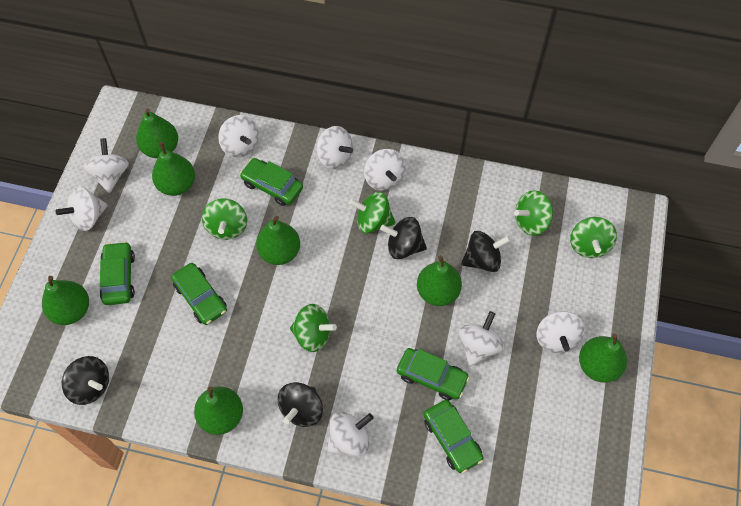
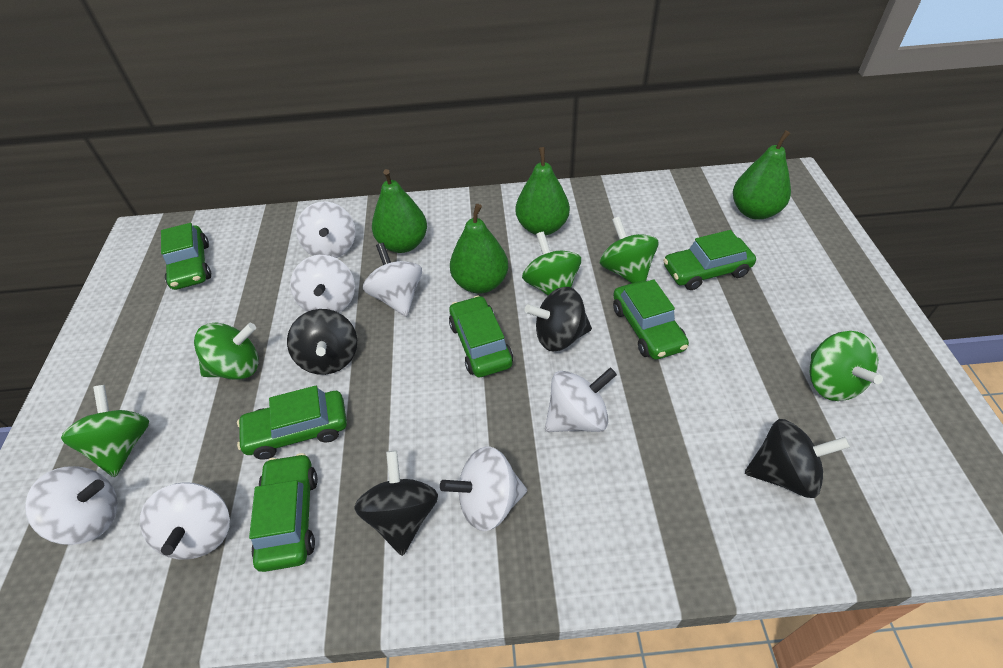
green car: [100,241,135,305] [171,263,227,325] [240,158,303,206] [397,348,470,401] [424,400,483,473] = 5 -> [161,223,211,290] [237,386,347,460] [249,453,318,572] [449,295,513,377] [613,279,689,360] [663,230,756,290] = 6
green pear: [42,276,89,325] [136,108,178,158] [152,142,195,196] [194,386,243,435] [256,216,300,265] [417,255,462,306] [579,334,627,383] = 7 -> [372,169,427,253] [450,204,508,294] [516,147,570,235] [733,130,791,220] = 4
white spinning top: [56,186,108,231] [83,138,129,193] [218,115,259,158] [317,126,353,169] [327,411,373,456] [364,149,406,191] [459,311,504,367] [536,311,585,353] = 8 -> [25,466,118,545] [140,482,230,560] [290,255,355,313] [296,202,356,258] [363,243,422,317] [440,447,527,531] [545,368,617,432] = 7

